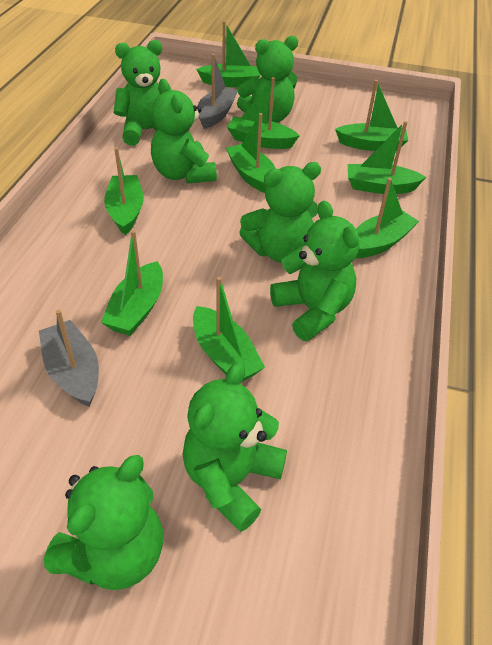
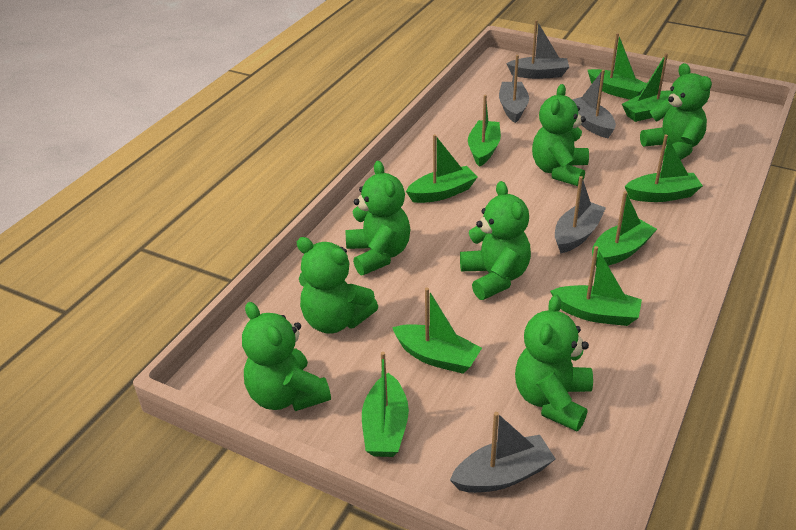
grey boat: [39,310,99,407] [198,54,238,129] = 2 -> [450,412,555,493] [499,55,529,123] [506,20,569,79] [555,176,606,254] [572,70,616,138] = 5

